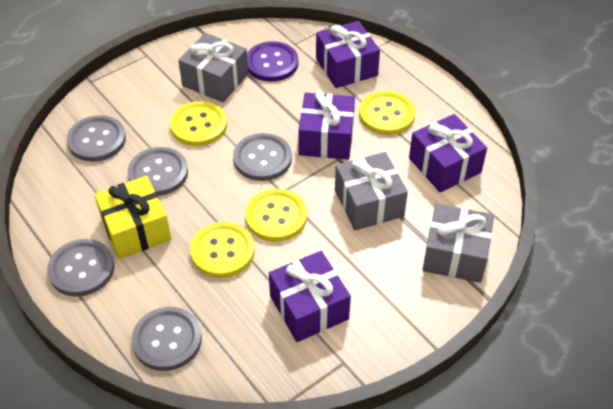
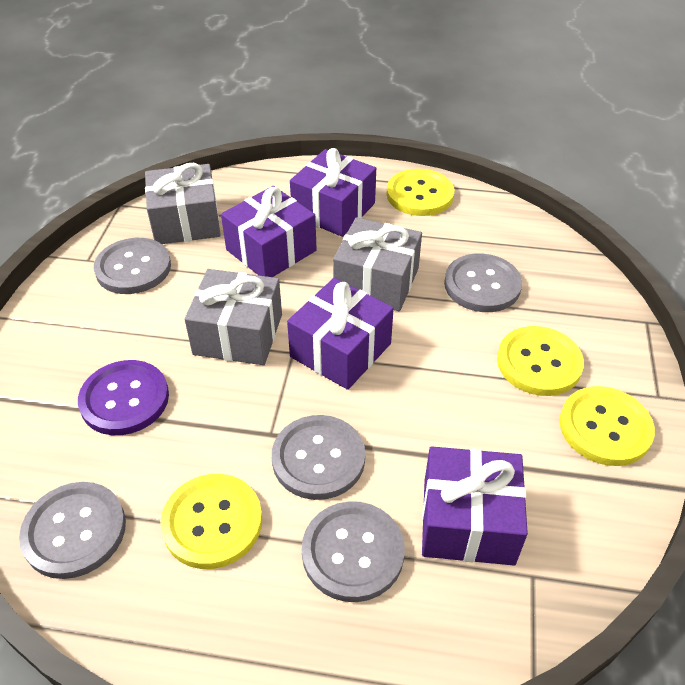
yellow gift: [94,176,171,259] = 1 -> none = 0

